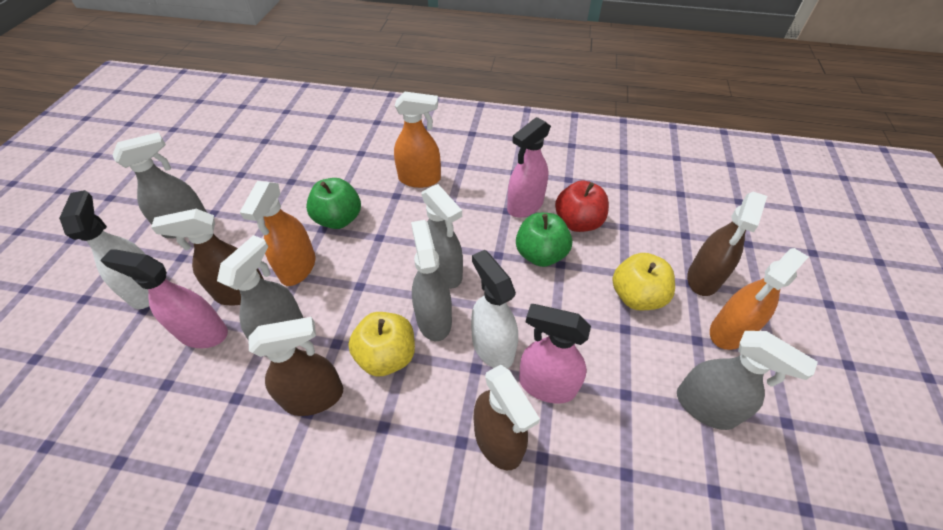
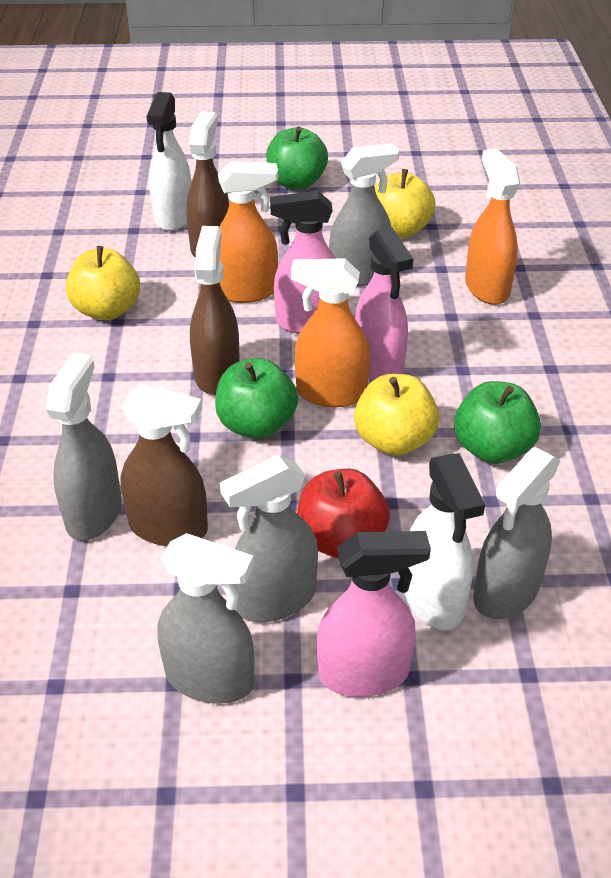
brown spray bottle: [151,209,264,305] [249,317,343,416] [474,365,540,470] [687,192,767,296] = 4 -> [120,384,208,546] [186,111,229,258] [190,226,240,395] = 3
green apple: [306,178,361,229] [516,213,572,267] = 2 -> [215,358,298,439] [266,126,328,189] [454,381,541,464] = 3
yellow apple: [348,312,415,376] [612,253,675,310] = 2 -> [66,246,140,320] [354,374,439,456] [375,169,435,238] = 3

